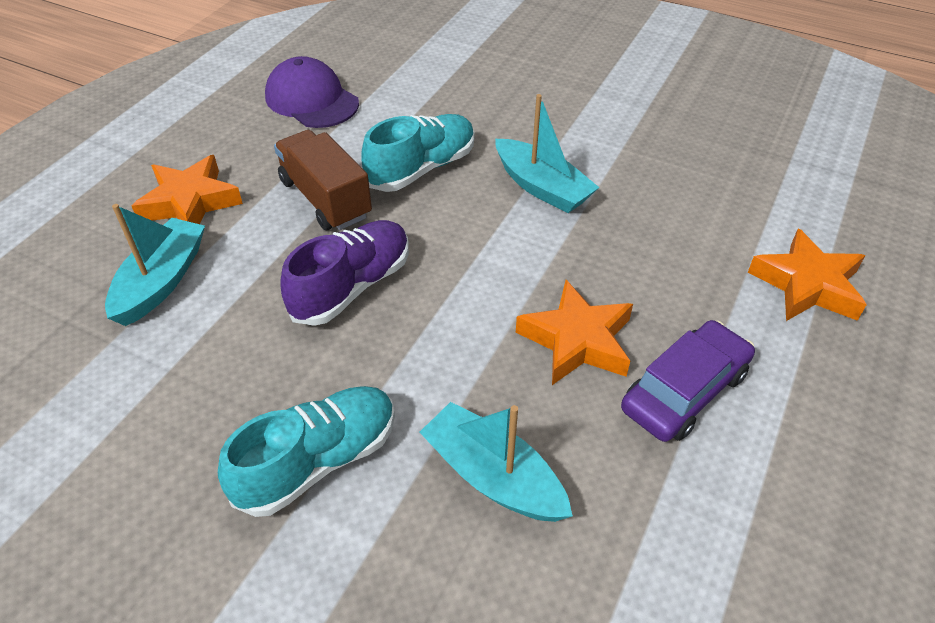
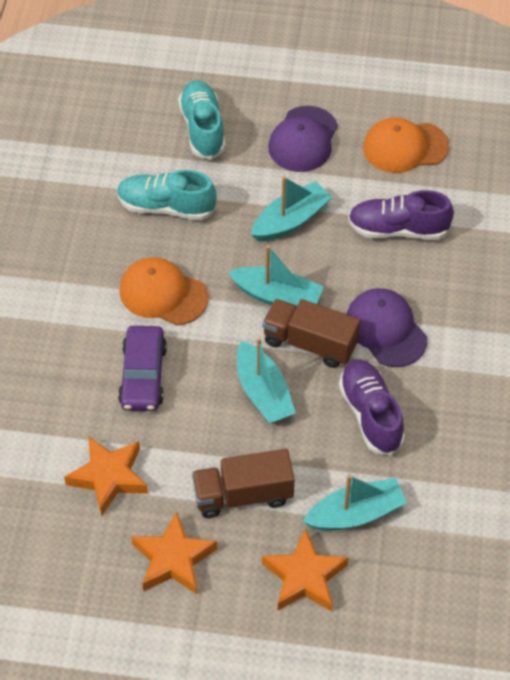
brown truck: [274,130,372,230] = 1 -> [192,449,294,518] [262,299,360,368] = 2
orange cap: none = 0 -> [119,257,209,325] [363,117,449,173] = 2
purple cap: [265,56,359,128] = 1 -> [268,106,338,172] [347,288,428,367] = 2
purple shoe: [280,220,409,326] = 1 -> [339,360,405,455] [348,190,454,240] = 2
turquoise boat: [105,204,205,326] [419,402,573,522] [495,94,599,213] = 3 -> [228,245,324,307] [237,338,296,423] [251,176,332,241] [303,474,407,531] = 4

